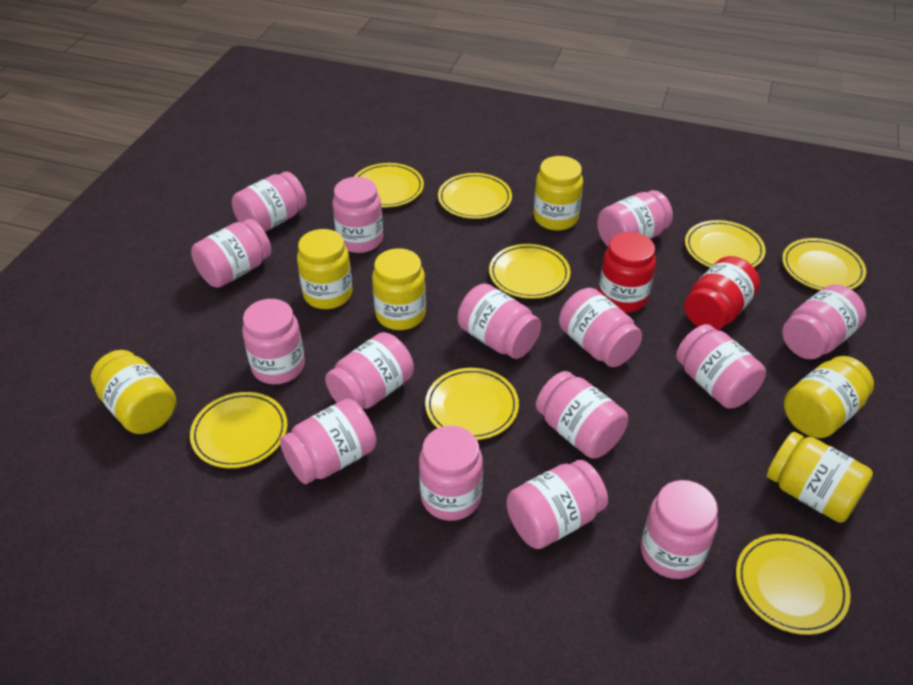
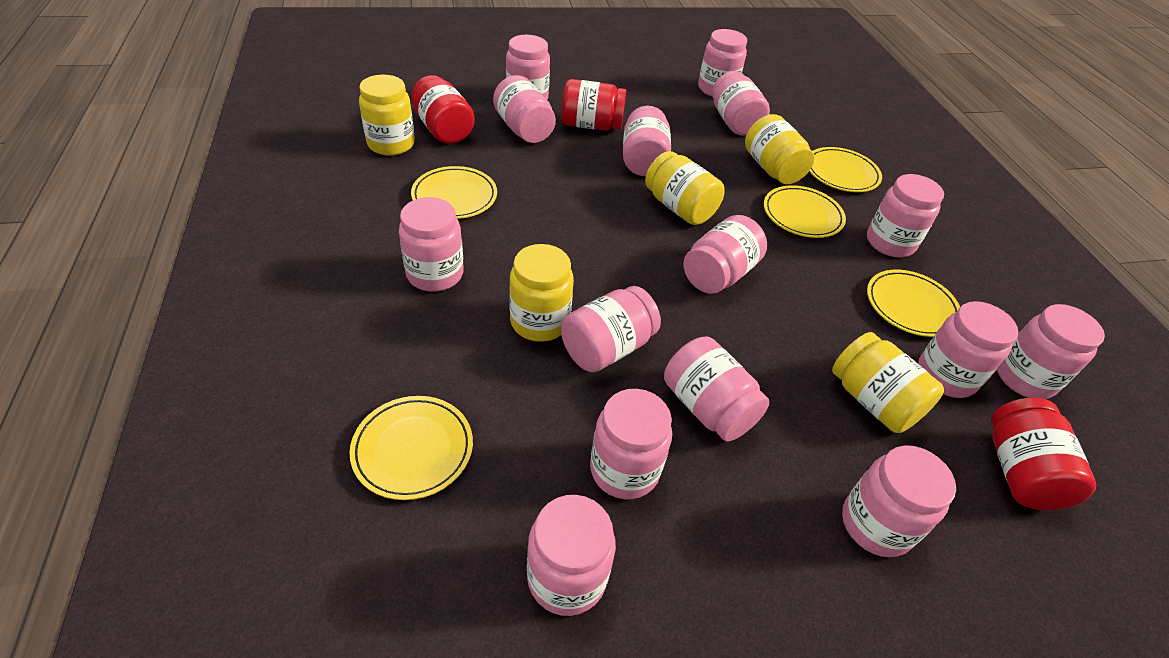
red jar: [599,232,656,313] [684,256,760,330] = 2 -> [411,75,475,144] [562,79,627,131] [991,398,1096,510] = 3
yellow jar: [91,350,176,434] [297,229,352,309] [372,248,426,330] [534,156,583,231] [767,432,873,523] [784,356,874,438] = 6 -> [359,75,415,156] [509,244,574,342] [645,151,725,225] [745,114,815,184] [832,332,944,433] = 5
yellow plate: [190,392,288,468] [354,163,424,207] [425,368,519,440] [438,173,512,219] [489,244,571,299] [685,220,766,267] [736,534,851,635] [782,238,866,290] = 8 -> [350,396,473,500] [411,166,497,219] [764,185,846,238] [809,147,882,192] [867,270,960,337] = 5

